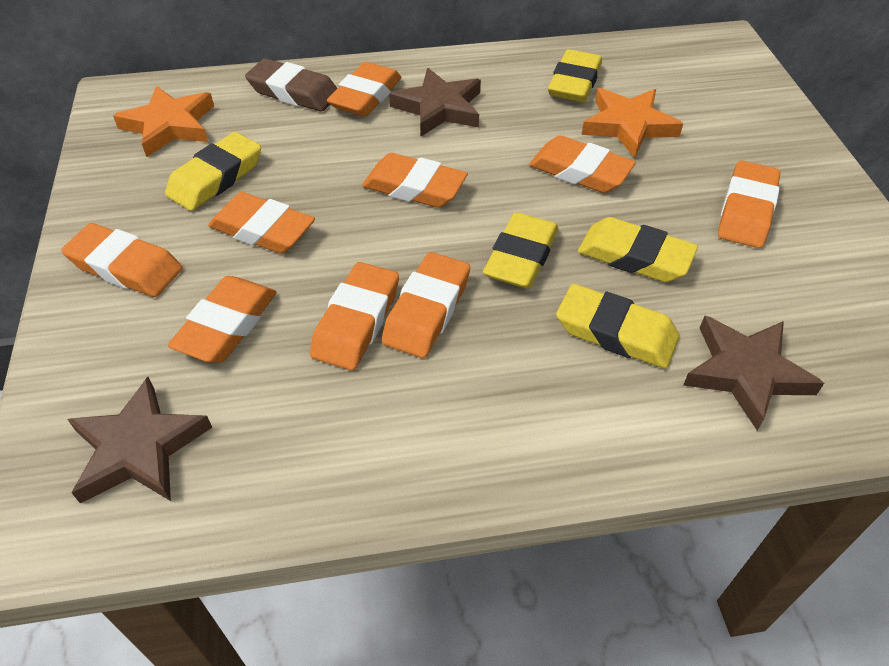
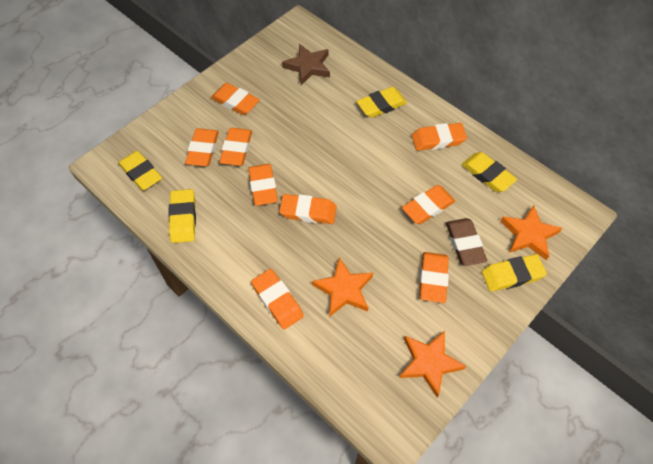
brown star: [67,377,212,503] [389,68,481,136] [683,316,824,430] = 3 -> [282,44,330,85] = 1
orange star: [113,86,214,157] [582,88,683,158] = 2 -> [312,257,373,317] [399,331,466,397] [501,205,562,260] = 3

